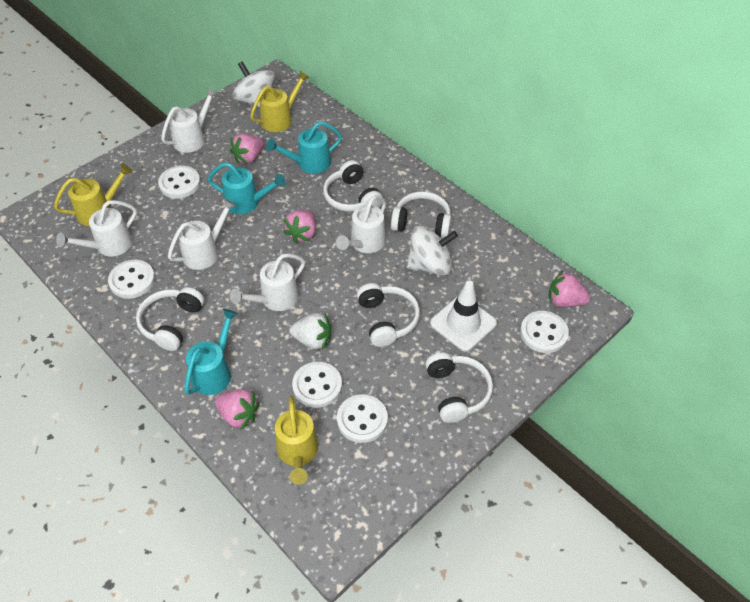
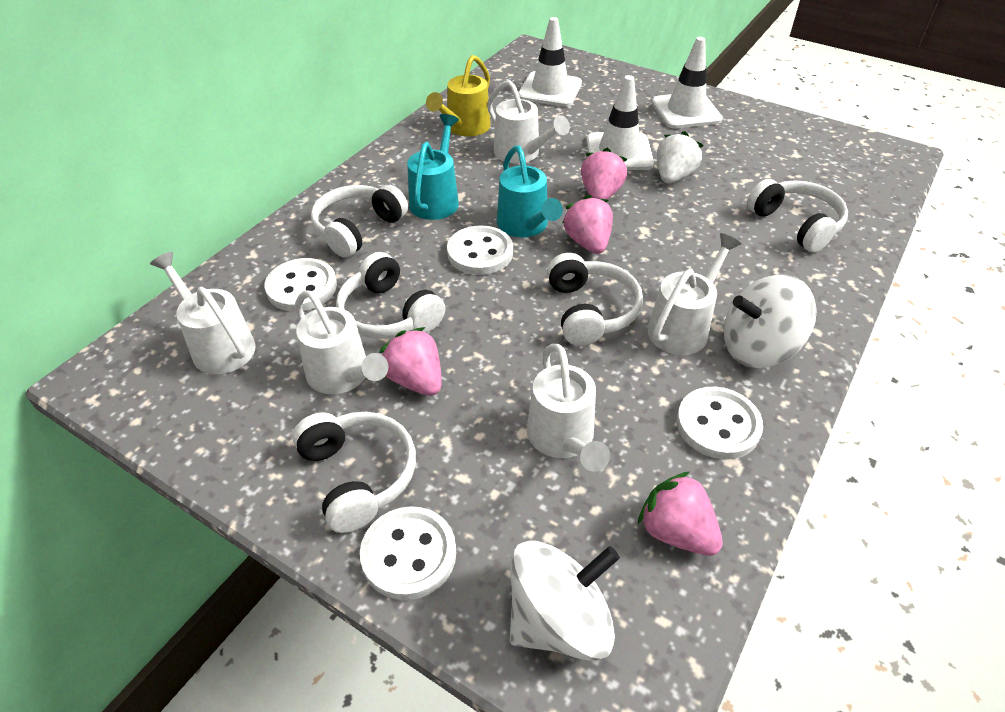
turquoise watering can: [184,309,238,395] [208,162,286,214] [266,121,342,174] = 3 -> [407,114,459,220] [497,145,563,237] = 2
white button: [108,260,155,299] [158,166,200,199] [292,362,342,408] [337,394,388,443] [520,311,569,353] = 5 -> [265,258,337,312] [360,506,456,600] [447,225,513,275] [677,387,763,459] = 4
white traffic cone: [430,281,497,352] = 1 -> [518,17,582,107] [587,75,654,170] [651,37,723,128] = 3
yellow watering can: [54,163,132,226] [250,71,310,132] [275,396,319,485] = 3 -> [426,55,491,136] = 1

